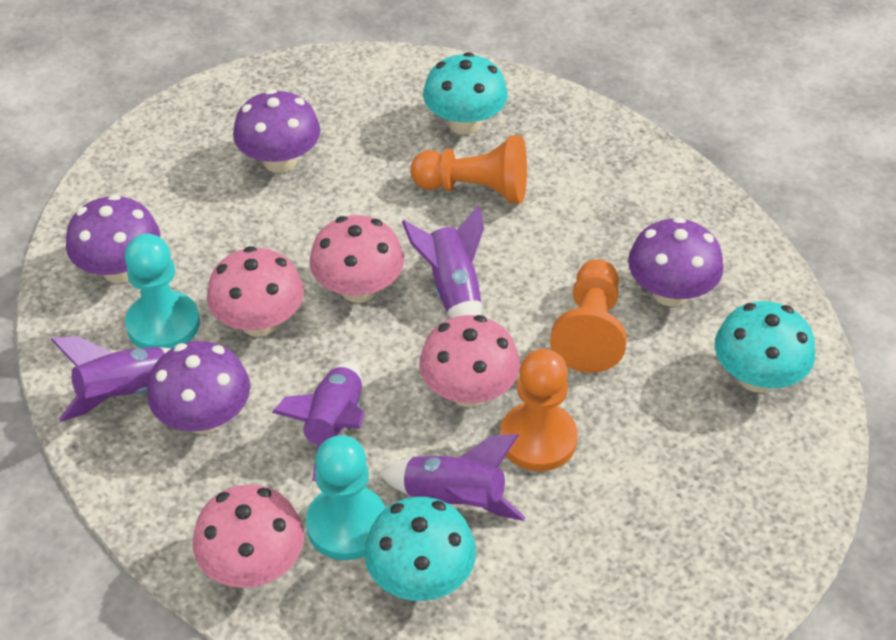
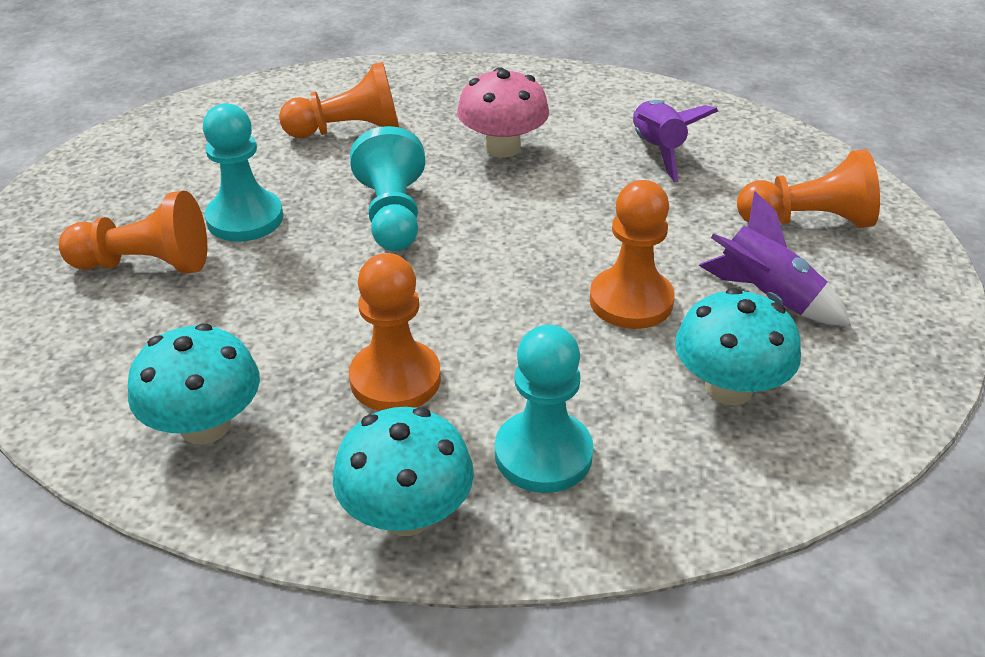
orange pawn: [410,135,527,204] [500,349,578,471] [550,259,627,373] = 3 -> [59,191,207,274] [279,62,399,138] [349,253,441,411] [589,180,674,329] [737,149,880,228] = 5
pink mushroom: [193,484,304,588] [207,246,304,337] [310,215,404,303] [419,315,520,407] = 4 -> [457,67,549,158] = 1
purple mushroom: [66,194,160,283] [147,341,250,434] [233,89,320,173] [628,217,724,307] = 4 -> none = 0
purple rocket: [51,336,171,422] [271,362,364,482] [378,434,526,521] [402,205,484,318] = 4 -> [633,100,718,182] [699,192,851,326] = 2
turquoise pawn: [125,234,200,349] [306,435,386,560] = 2 -> [203,103,283,242] [350,126,425,251] [495,325,594,493] = 3

